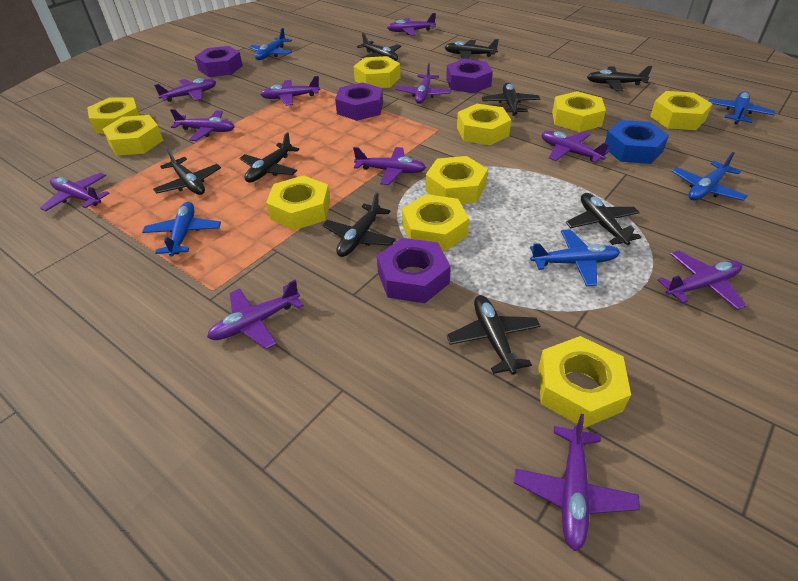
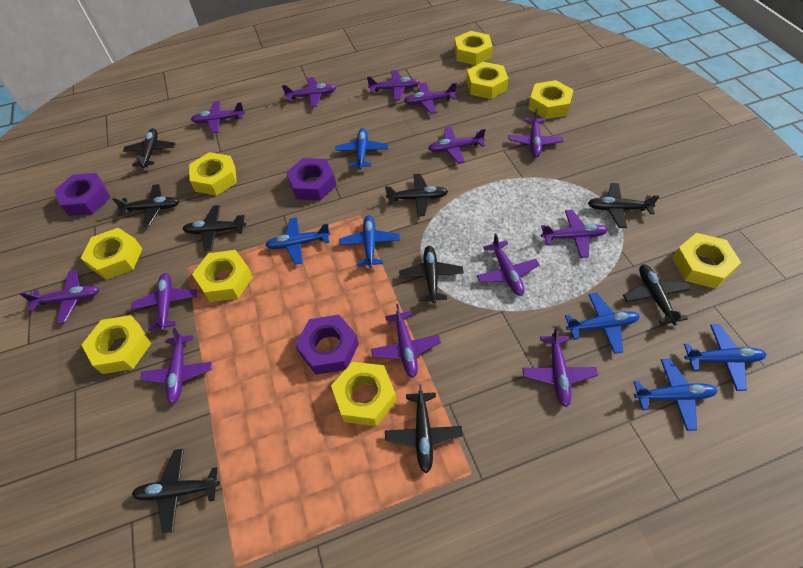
blue nut: [605,120,669,164] = 1 -> none = 0
blue plane: [142,202,221,257] [249,28,292,60] [530,229,620,286] [672,152,747,201] [709,91,775,124] = 5 -> [265,217,331,265] [335,128,388,169] [339,215,400,268] [565,293,640,354] [633,359,718,431] [684,324,766,391] = 6
purple nut: [195,46,243,77] [335,82,383,121] [377,238,451,303] [446,59,493,93] = 4 -> [54,173,110,216] [286,158,337,200] [295,315,359,375] = 3
purple plane: [40,173,110,211] [154,78,216,102] [170,109,235,141] [207,280,304,349] [260,76,320,106] [353,147,426,185] [387,13,436,36] [396,63,451,104] [514,414,640,551] [542,131,609,163] [658,251,747,310] = 11 -> [20,270,99,324] [131,273,197,331] [140,327,212,404] [191,101,245,133] [282,77,336,107] [367,70,420,101] [371,304,441,378] [404,82,457,114] [428,127,486,163] [477,233,540,296] [509,108,563,157] [522,326,598,407] [541,210,608,258] = 13
yellow nut: [87,97,140,134] [102,115,163,156] [266,175,330,230] [353,56,400,88] [402,194,469,252] [426,156,488,204] [457,104,511,145] [538,336,631,428] [552,91,606,132] [650,91,712,130] = 10 -> [81,228,142,280] [82,315,151,374] [189,152,237,196] [192,250,253,302] [331,362,397,426] [454,31,493,65] [466,62,508,99] [528,80,573,119] [672,233,741,289] = 9

